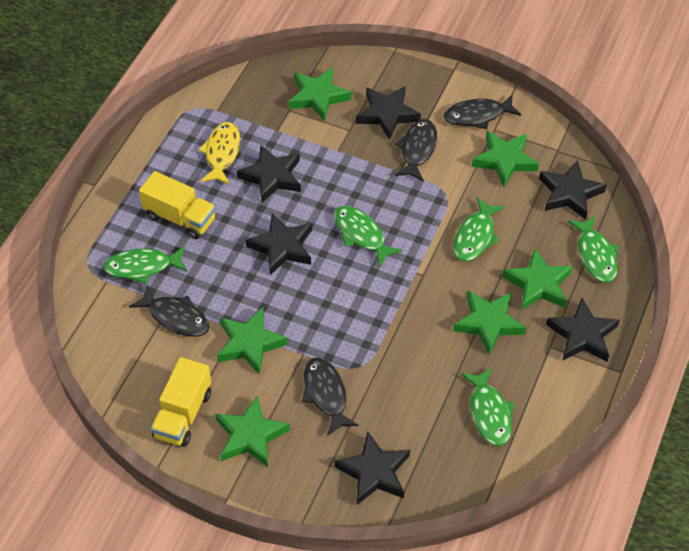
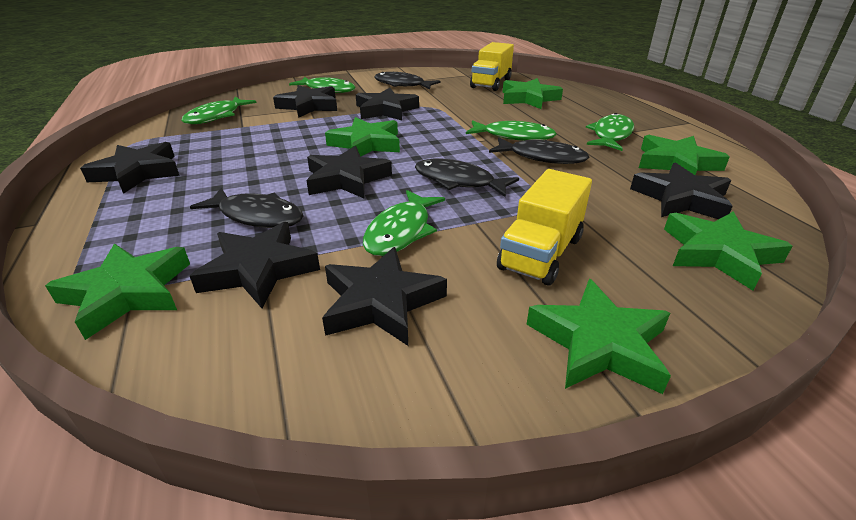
black star: [237,145,301,203] [246,213,312,275] [334,431,410,505] [356,86,421,140] [539,160,607,220] [546,298,620,362] = 6 -> [80,142,180,194] [190,222,320,308] [273,85,337,118] [306,146,392,198] [322,247,447,346] [356,88,419,120] [630,162,733,219] = 7
yellow fish: [198,122,240,184] = 1 -> none = 0

